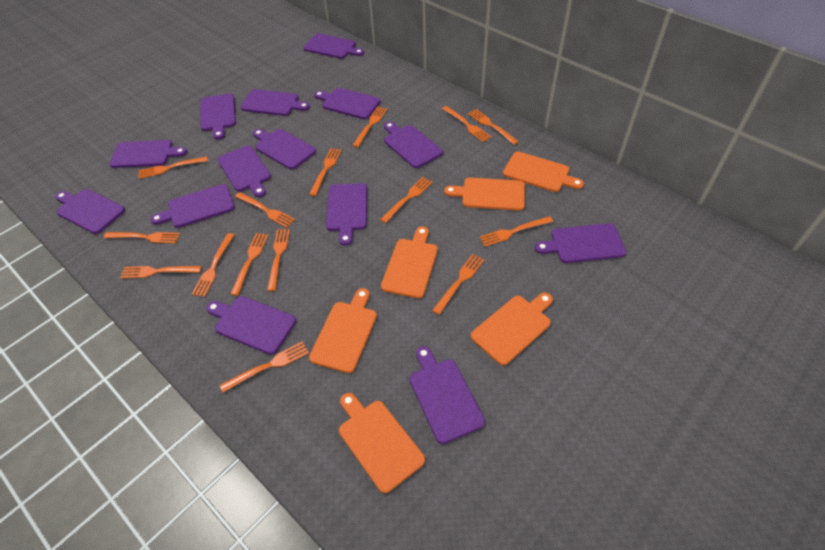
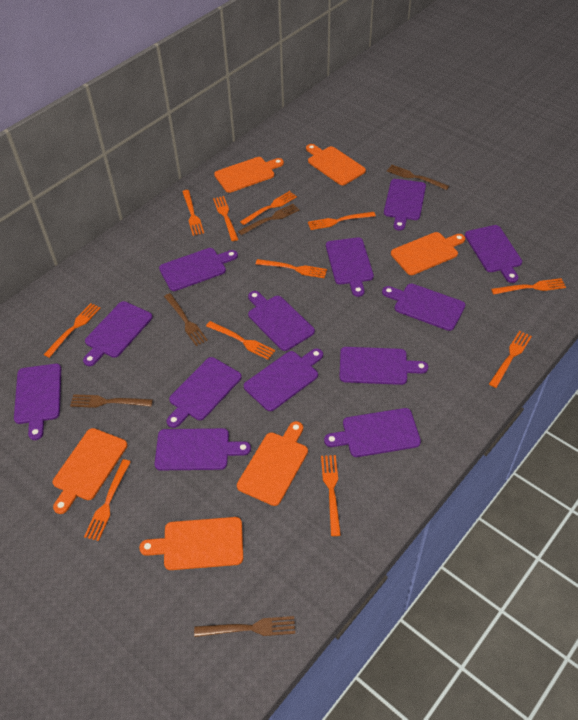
brown fork: none = 0 -> [70,394,153,408] [164,293,208,346] [194,616,295,637] [238,204,299,235] [387,165,449,190] = 5
orange fork: [104,232,180,243] [120,266,201,278] [138,156,208,179] [192,233,234,297] [219,341,309,392] [230,233,268,296] [235,192,295,228] [267,229,290,291] [309,148,342,196] [352,107,388,147] [380,177,433,223] [432,254,484,315] [442,106,491,142] [468,109,519,145] [479,216,553,247] = 15 -> [44,303,101,358] [84,459,131,541] [182,190,204,236] [206,321,275,360] [213,196,238,241] [240,191,297,225] [256,259,327,278] [308,212,376,230] [321,455,341,536] [489,331,532,388] [491,278,566,295] = 11
purple cutting board: [55,189,125,234] [109,140,187,168] [150,184,235,228] [201,93,236,139] [206,296,296,355] [218,146,271,197] [241,89,310,116] [253,129,316,170] [303,33,364,59] [314,88,380,119] [326,183,368,246] [384,122,443,168] [409,346,485,444] [535,223,626,263] = 14 -> [14,364,61,440] [83,301,153,366] [154,428,251,470] [159,248,238,291] [166,357,242,428] [244,348,323,411] [248,291,315,351] [324,408,421,457] [326,237,374,297] [339,347,428,385] [382,284,465,331] [384,179,426,231] [465,225,522,283] = 13

